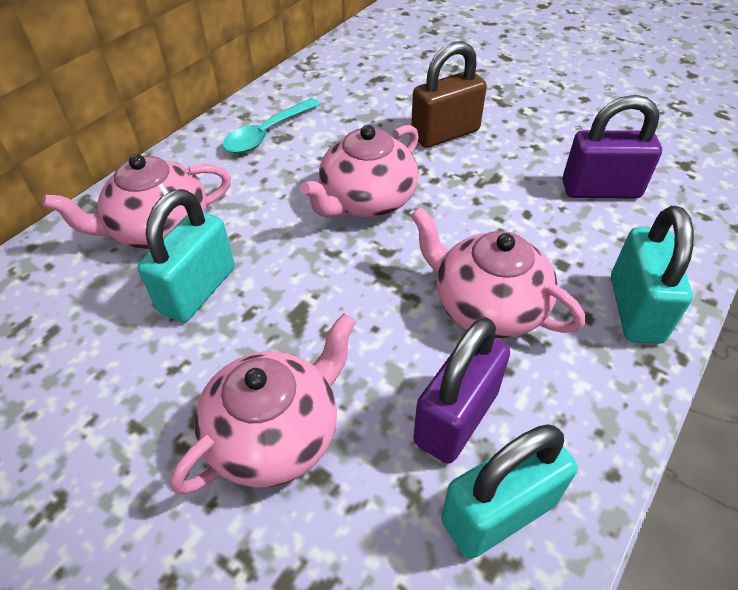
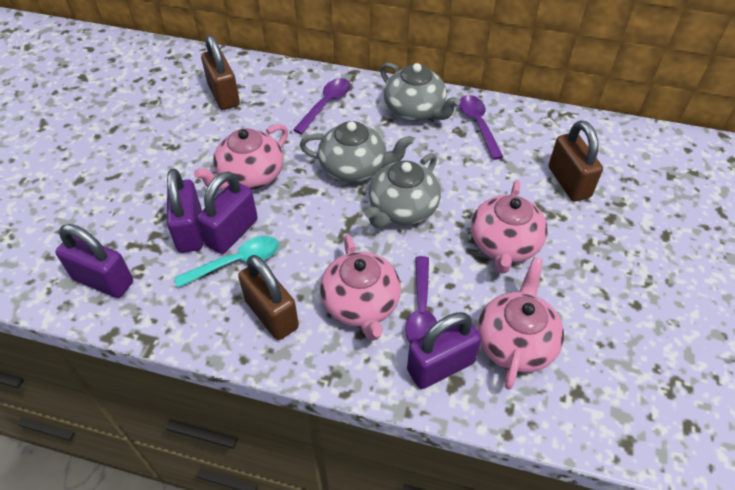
brown padlock: [411,41,487,148] = 1 -> [201,35,240,110] [238,255,299,340] [549,120,603,201] = 3
grey teapot: none = 0 -> [299,121,413,182] [365,153,441,228] [380,63,461,121] = 3
purple padlock: [413,317,510,464] [562,95,662,199] = 2 -> [55,224,133,298] [167,169,203,253] [197,171,258,254] [407,312,482,389] = 4
purple spoon: none = 0 -> [293,78,351,134] [405,256,437,343] [459,95,503,160] = 3
turquoise padlock: [138,189,235,322] [441,424,578,559] [611,206,694,344] = 3 -> none = 0

